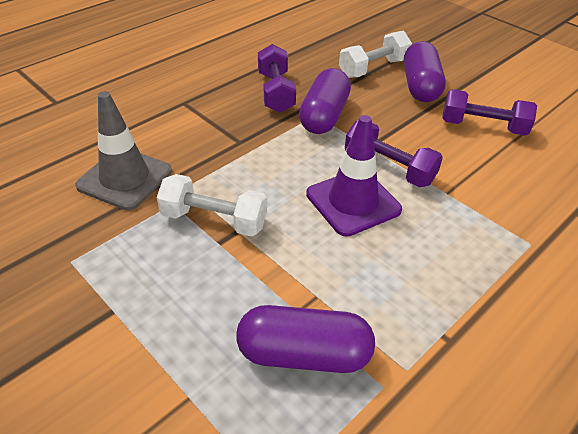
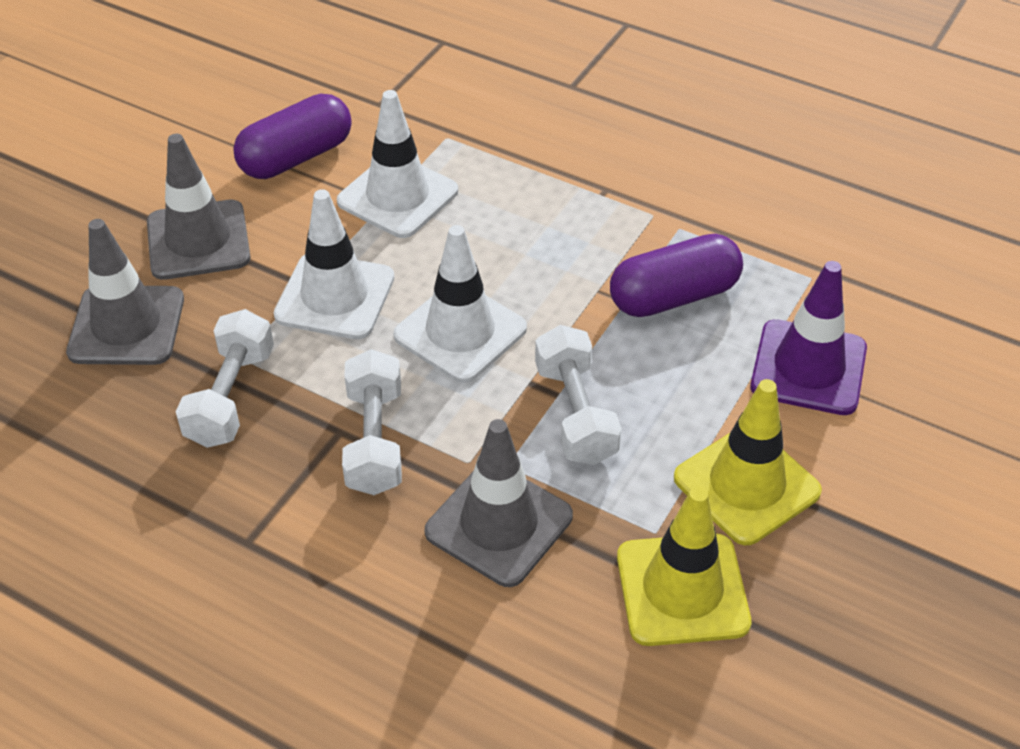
grey traffic cone: [75,91,172,210] = 1 -> [66,219,184,365] [147,134,250,280] [425,419,573,587] = 3
purple capsule: [236,305,375,373] [299,68,351,134] [404,41,446,102] = 3 -> [233,94,352,179] [610,234,743,317] = 2
purple dumbbell: [258,44,296,113] [345,120,443,187] [442,89,537,136] = 3 -> none = 0
white dumbbell: [157,174,267,237] [339,31,412,78] = 2 -> [176,309,274,448] [342,349,402,495] [535,325,622,465] = 3
white traffic cone: none = 0 -> [274,189,394,339] [337,90,458,238] [393,225,527,383] = 3
yellow traffic cone: none = 0 -> [617,486,751,646] [674,379,822,545] = 2

